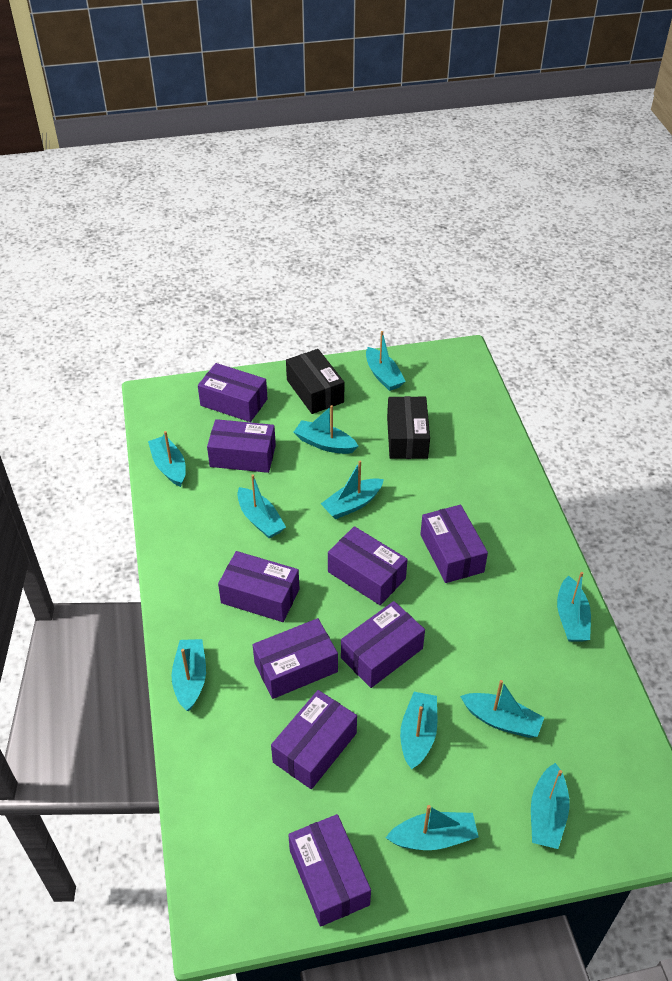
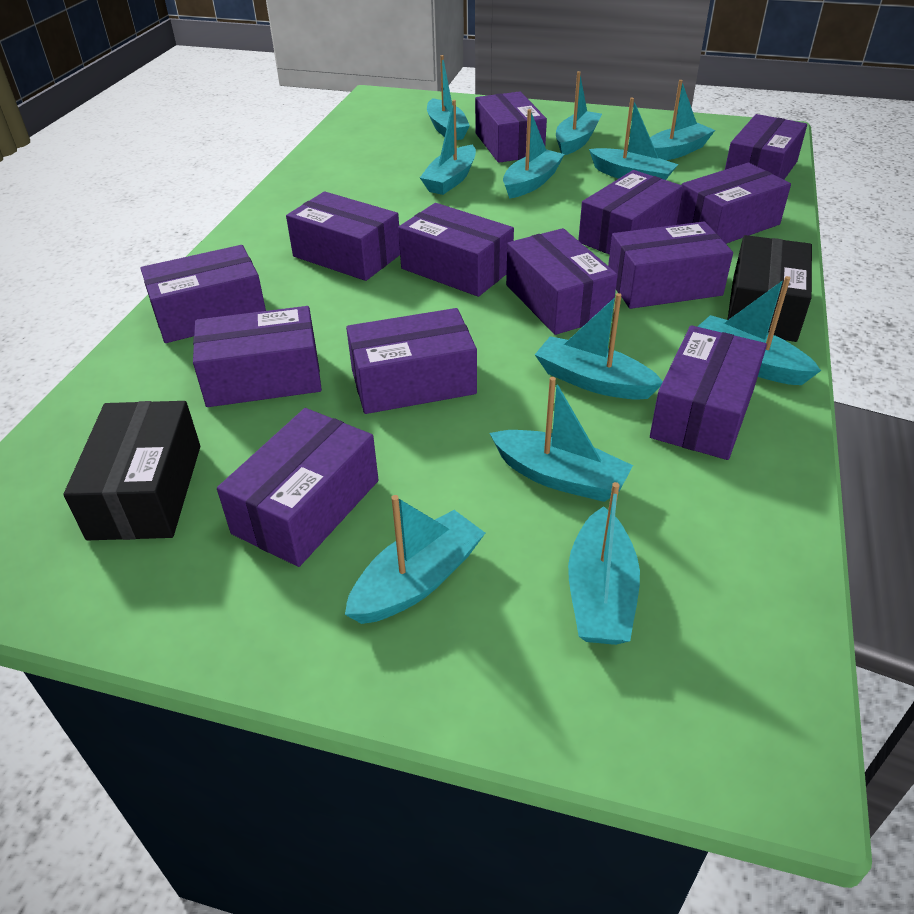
purple box: [198,363,268,422] [207,419,276,473] [218,551,299,622] [253,618,338,699] [271,690,357,789] [288,814,371,927] [328,526,408,605] [341,601,425,688] [420,505,488,583] = 9 -> [140,245,266,343] [193,306,322,407] [217,408,379,567] [286,191,400,281] [346,308,477,414] [398,203,514,297] [475,92,547,163] [506,228,618,335] [578,170,683,255] [608,222,733,309] [650,325,767,460] [677,163,791,244] [725,114,807,180] = 13

